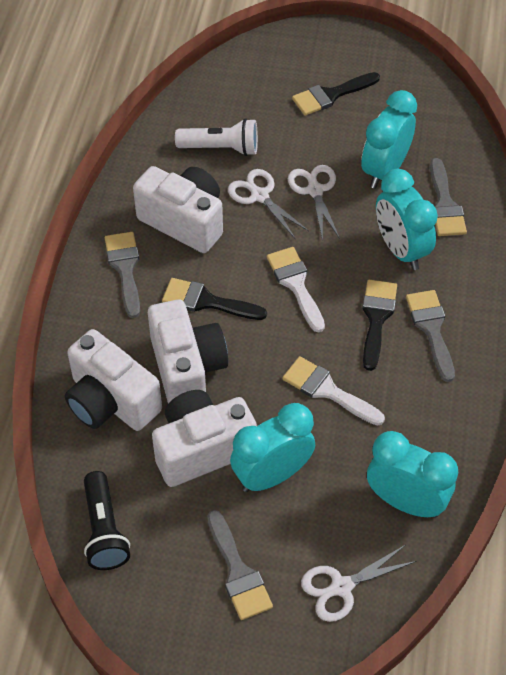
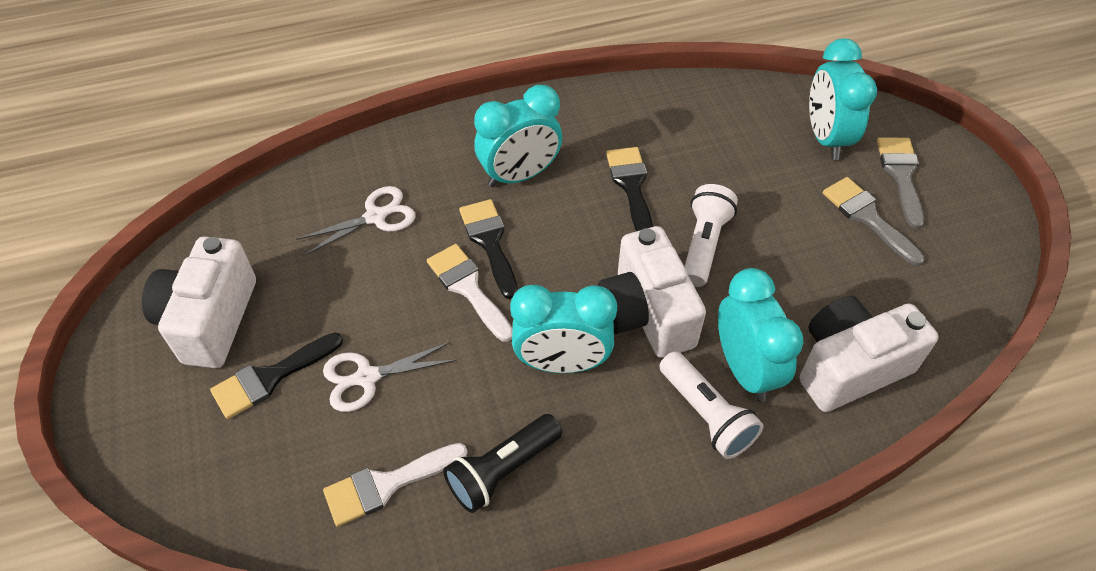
grey brush: [105,232,140,318] [207,510,273,620] [406,290,455,382] [430,158,467,236] = 4 -> [823,177,924,266] [877,137,924,229] = 2
white camera: [65,329,162,431] [133,166,223,253] [148,299,228,404] [152,390,257,487] = 4 -> [142,236,256,368] [597,226,706,358] [799,296,939,412] = 3
white flashlight: [175,118,258,156] = 1 -> [659,351,764,459] [684,184,738,287] = 2
white scissors: [228,169,309,238] [288,165,340,241] [301,545,417,622] = 3 -> [296,186,416,255] [323,342,457,412] = 2

